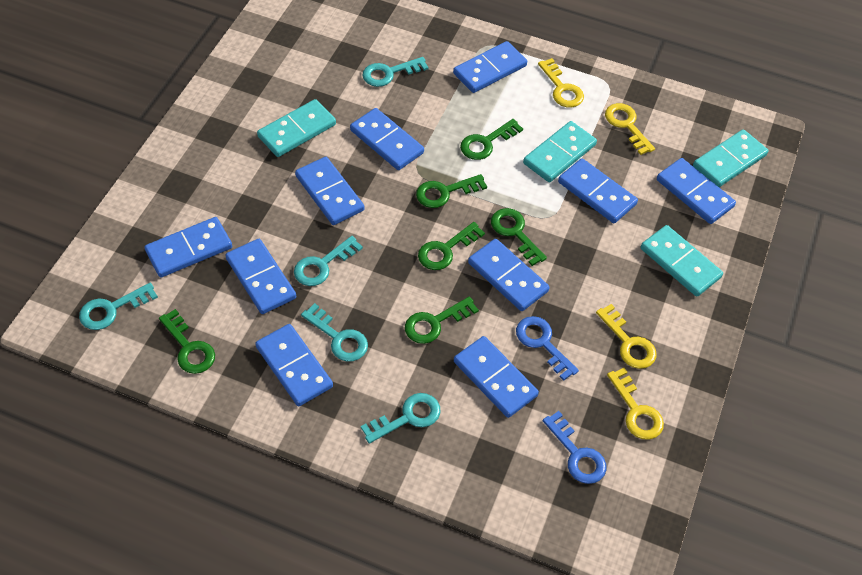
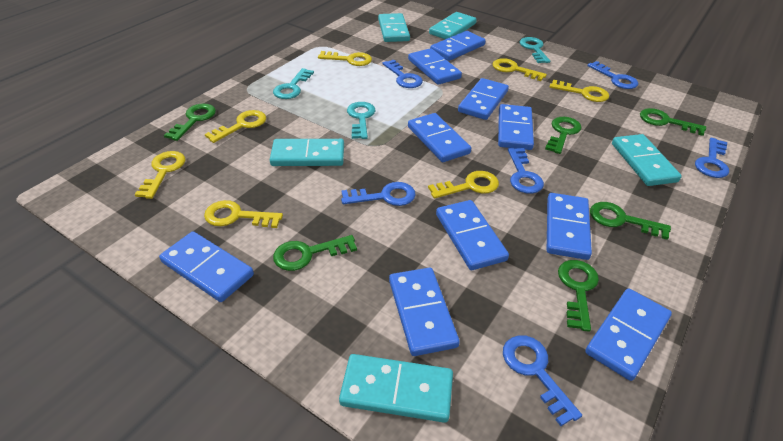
blue key: [516,316,579,381] [543,411,607,484] = 2 -> [341,182,416,206] [382,60,423,88] [503,335,582,426] [508,148,544,194] [587,61,638,89] [695,138,729,178] = 6
turquoise domino: [257,99,336,157] [523,121,597,182] [641,225,723,297] [693,129,768,187] = 4 -> [270,139,344,166] [339,354,453,423] [378,13,410,42] [429,12,477,39] [612,134,682,186] = 5
turquoise key: [79,283,158,330] [294,236,363,286] [301,303,368,361] [361,393,441,444] [362,57,428,87] = 5 -> [273,68,314,99] [347,102,376,139] [520,37,550,63] = 3
yellow key: [538,58,584,108] [596,304,657,369] [605,103,655,155] [607,368,664,440] = 4 -> [135,151,186,199] [204,200,283,228] [205,110,266,143] [318,51,372,66] [428,171,499,199] [492,58,547,81] [550,80,609,102] = 7

